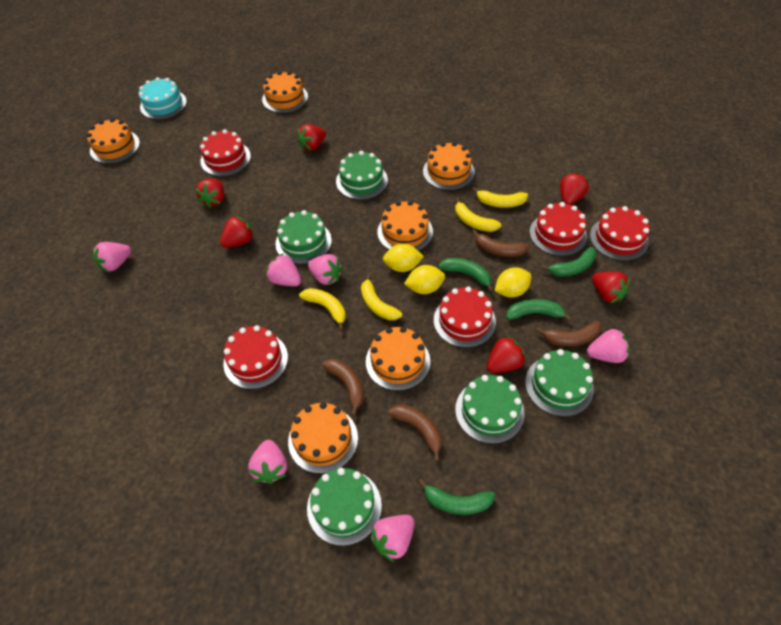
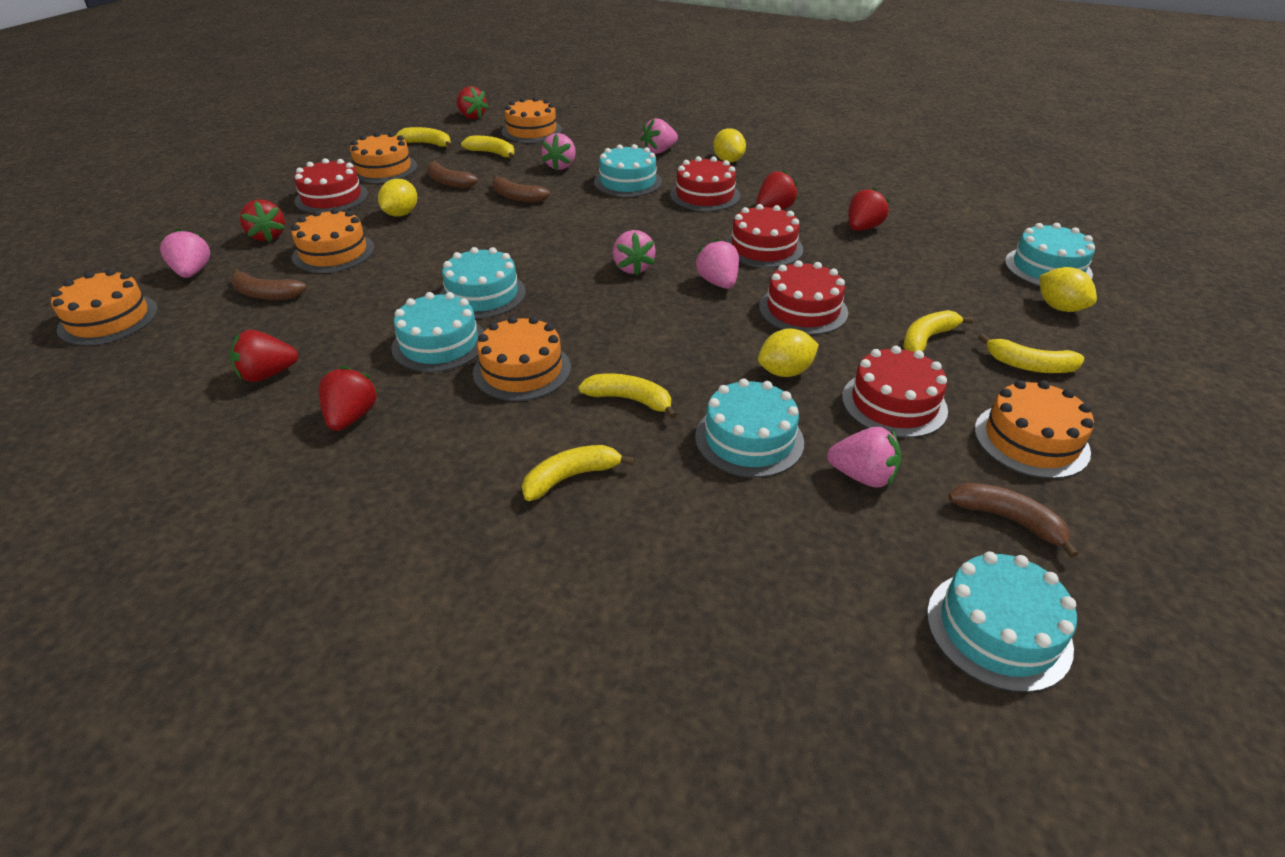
green banana: [418,479,495,515] [438,258,493,292] [506,299,572,321] [541,247,596,277] = 4 -> none = 0
green cake: [276,210,332,264] [307,468,382,546] [336,151,388,200] [455,375,524,444] [525,349,594,417] = 5 -> none = 0
turquoise cake: [139,77,187,119] = 1 -> [391,292,484,372] [440,247,526,319] [594,144,662,197] [695,378,804,478] [927,552,1077,693] [1005,223,1095,286] = 6
yellow banana: [299,288,346,330] [361,274,402,320] [455,198,501,232] [472,187,528,208] = 4 -> [395,127,452,148] [461,136,515,159] [522,445,635,501] [578,374,677,419] [903,310,974,352] [978,334,1084,373] = 6
yellow lemon: [383,243,424,272] [404,265,445,294] [495,267,532,298] = 3 -> [378,179,417,217] [713,128,746,162] [758,329,819,377] [1039,267,1097,312] = 4

